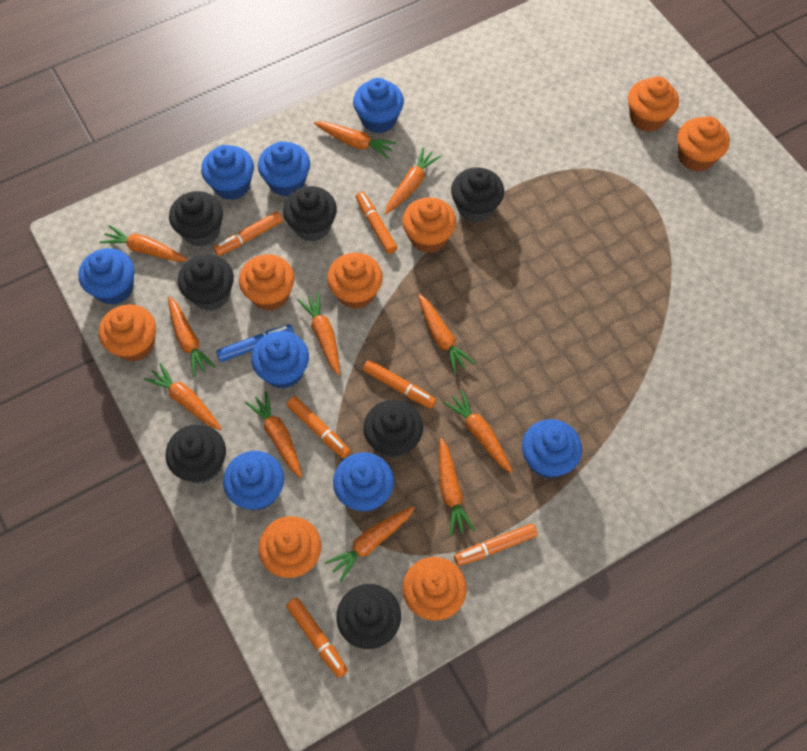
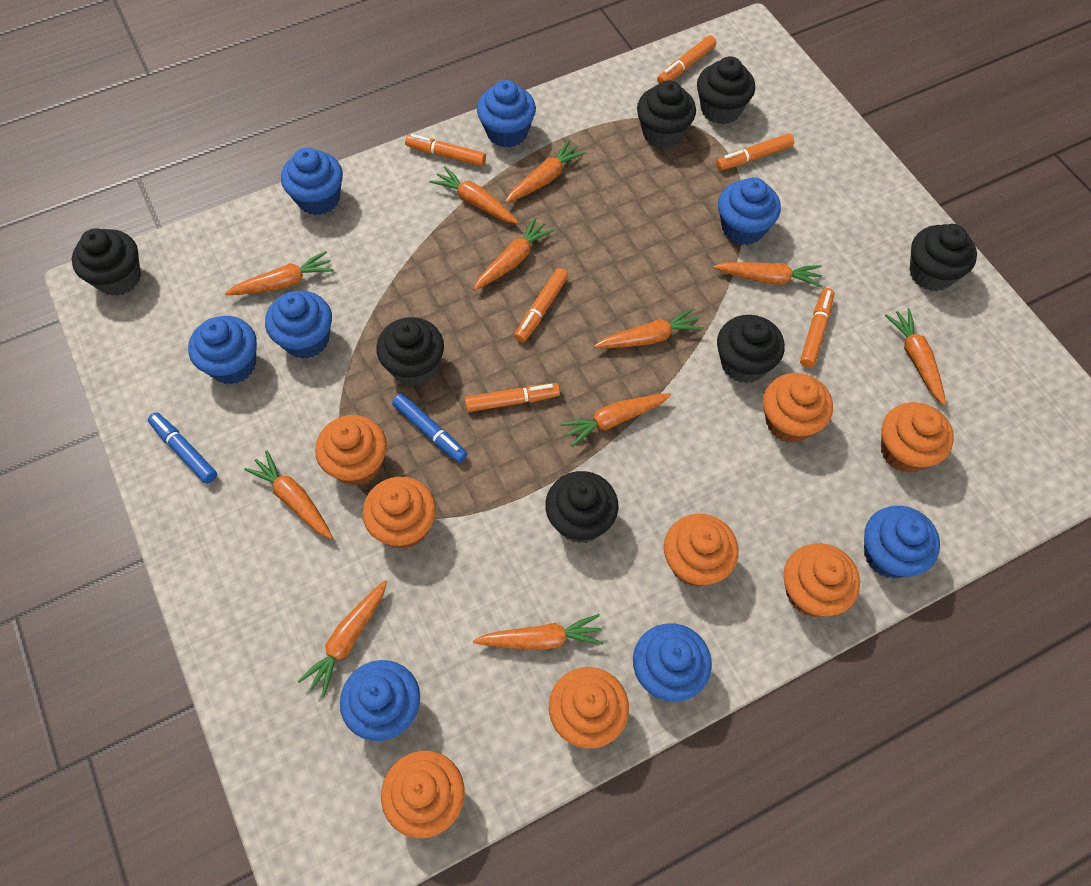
blue marker: [216,324,294,362] = 1 -> [148,412,217,484] [392,394,467,463] = 2

